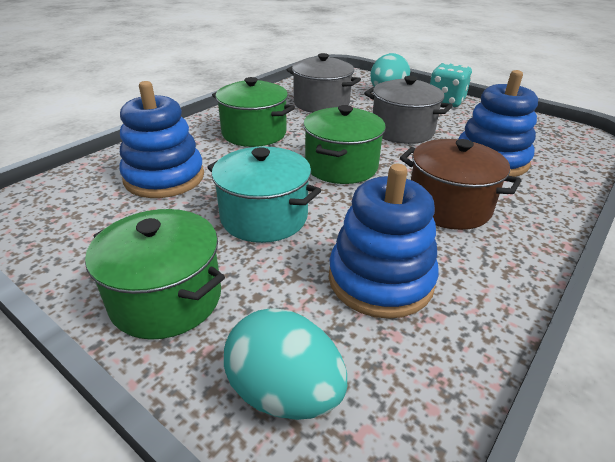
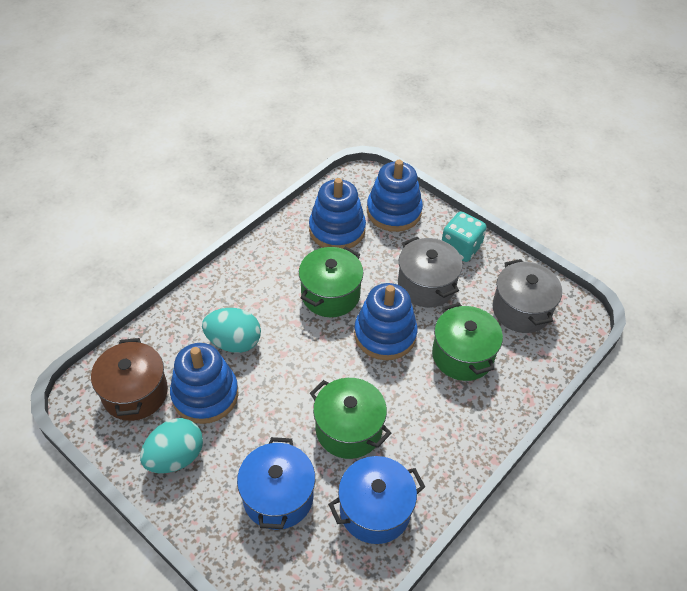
blue pot: none = 0 -> [237,437,315,530] [328,456,425,544] = 2
blue stacking toy: [119,81,204,198] [329,164,439,319] [458,70,538,177] = 3 -> [170,343,238,424] [309,178,366,249] [354,283,418,360] [367,160,423,232] = 4
turquoise pot: [207,146,321,243] = 1 -> none = 0

